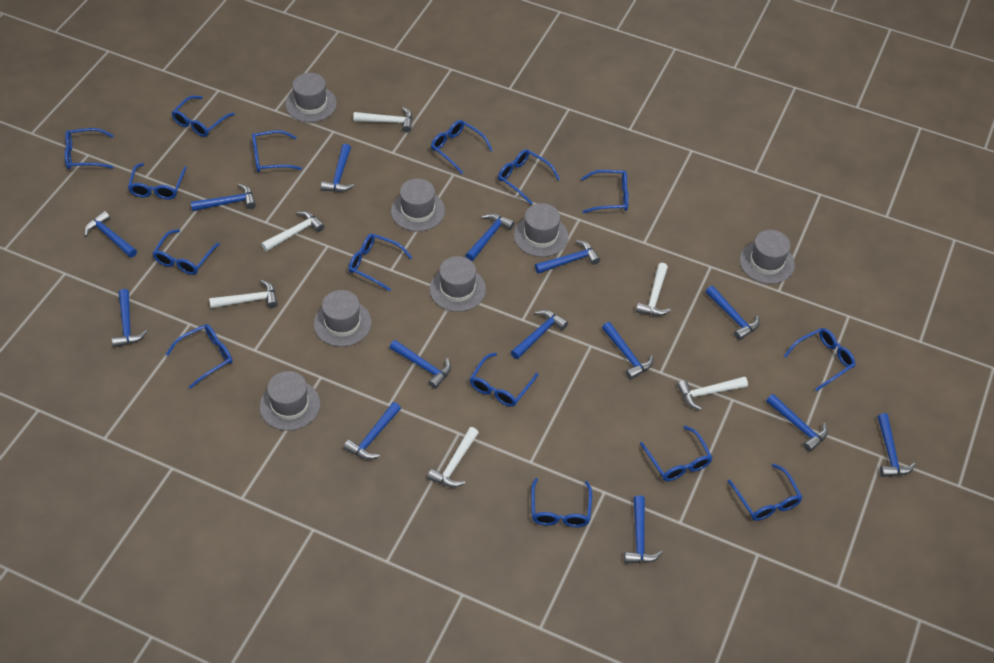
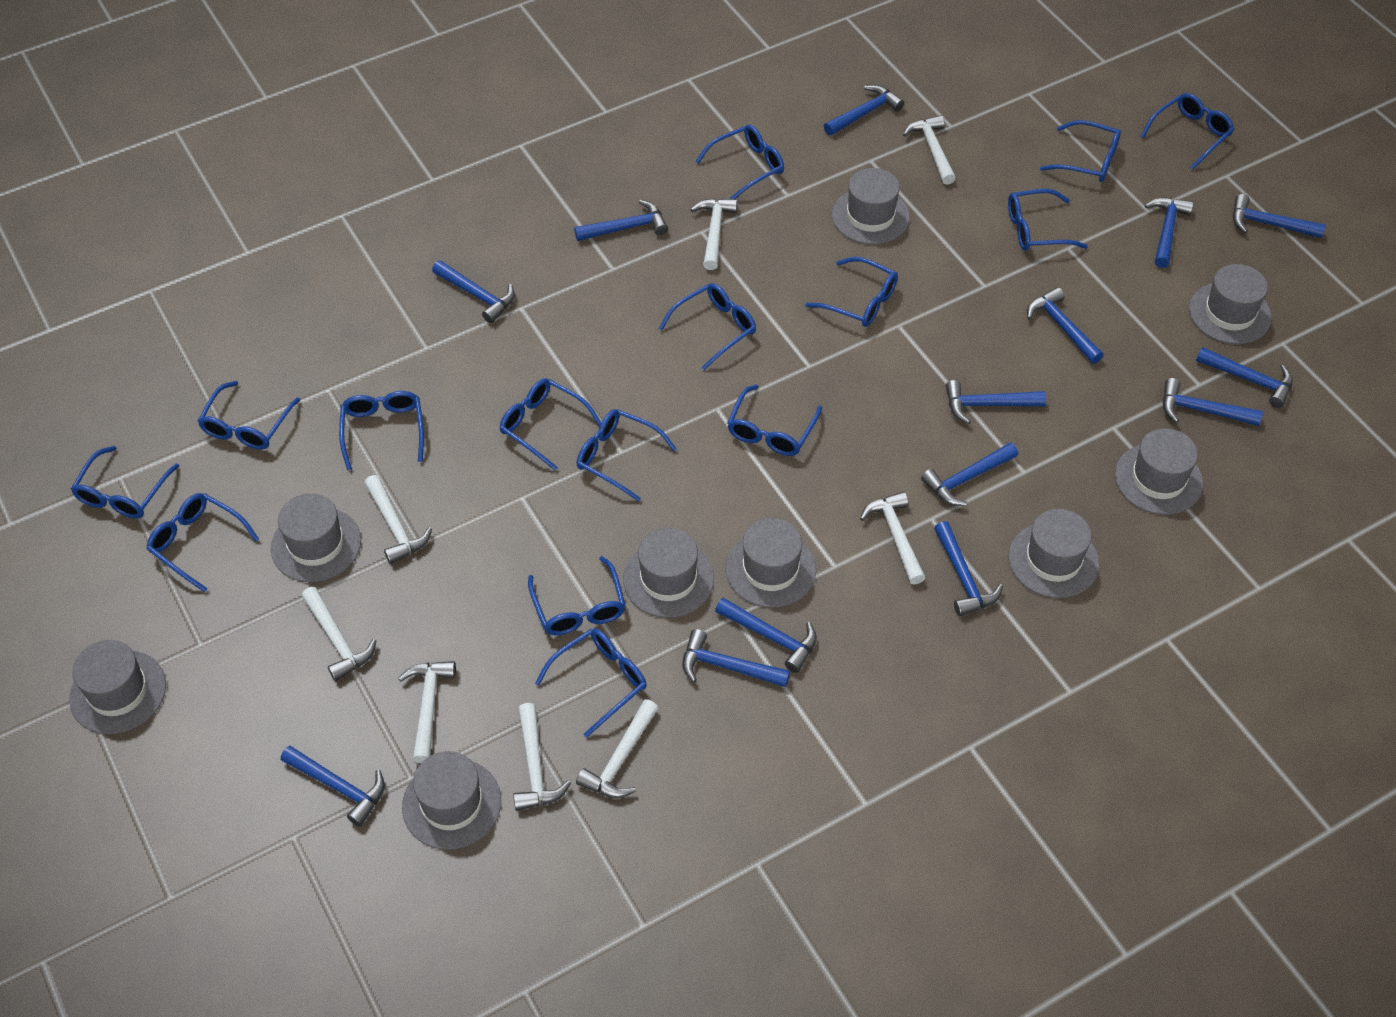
grey hat: [260,371,320,431] [286,73,337,122] [314,290,372,347] [391,178,445,232] [429,256,486,312] [514,203,568,257] [740,230,795,284] = 7 -> [69,640,166,734] [271,493,361,582] [402,751,501,850] [623,528,714,618] [726,518,816,608] [832,168,910,245] [1008,509,1099,598] [1115,428,1203,515] [1189,264,1272,344] = 9
white hammer: [209,280,278,308] [261,211,324,252] [353,107,412,132] [427,427,479,487] [636,263,671,316] [677,376,748,410] = 6 -> [302,587,377,681] [364,475,432,564] [398,661,456,763] [513,703,571,811] [576,699,658,798] [690,198,737,270] [860,492,925,585] [903,115,956,185] = 8

